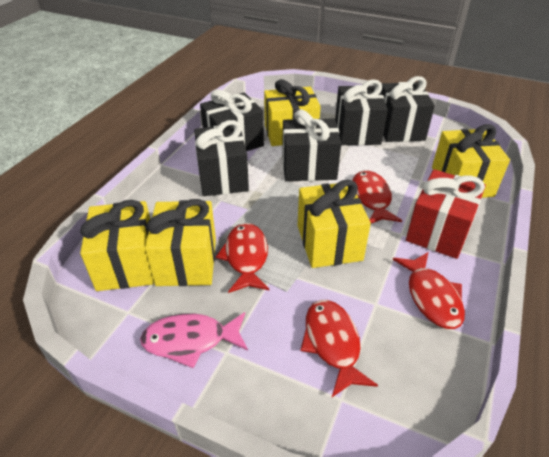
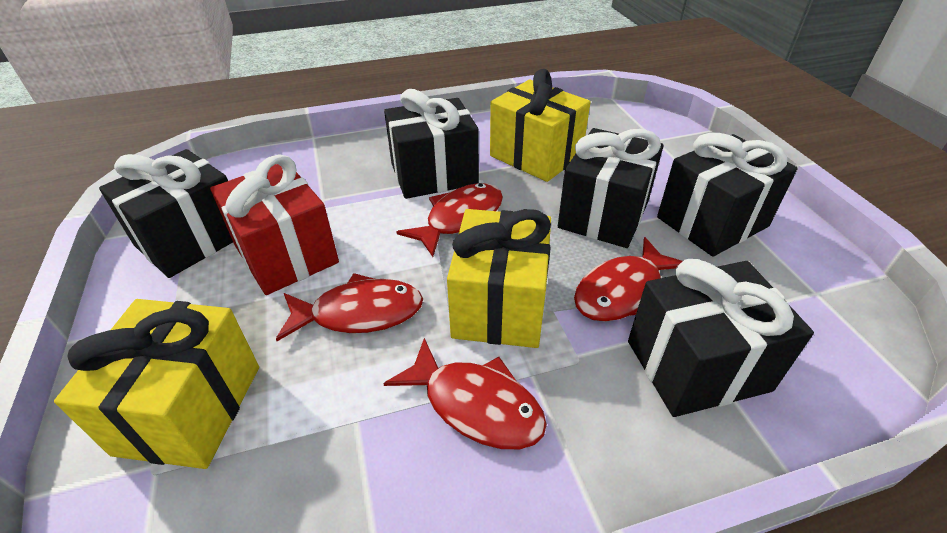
pink fish: [140,312,248,368] = 1 -> none = 0
yellow gift: [80,200,154,291] [145,199,216,286] [264,79,321,146] [298,180,371,268] [432,124,510,198] = 5 -> [54,299,259,469] [447,209,551,348] [490,69,590,182] = 3

